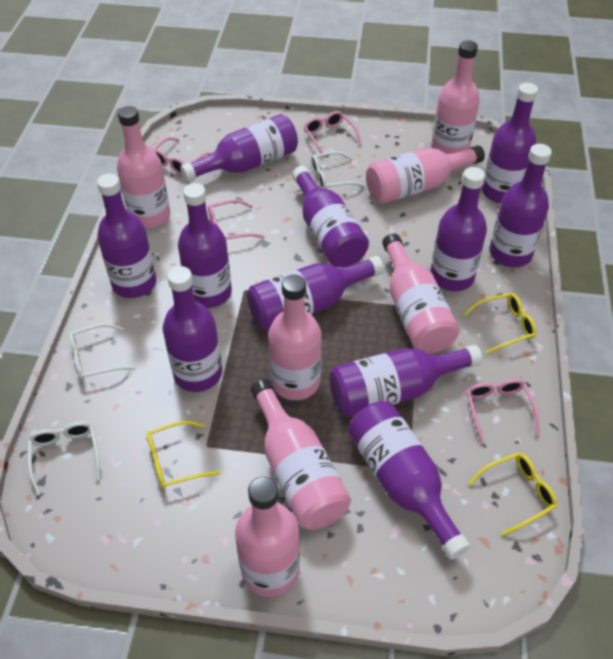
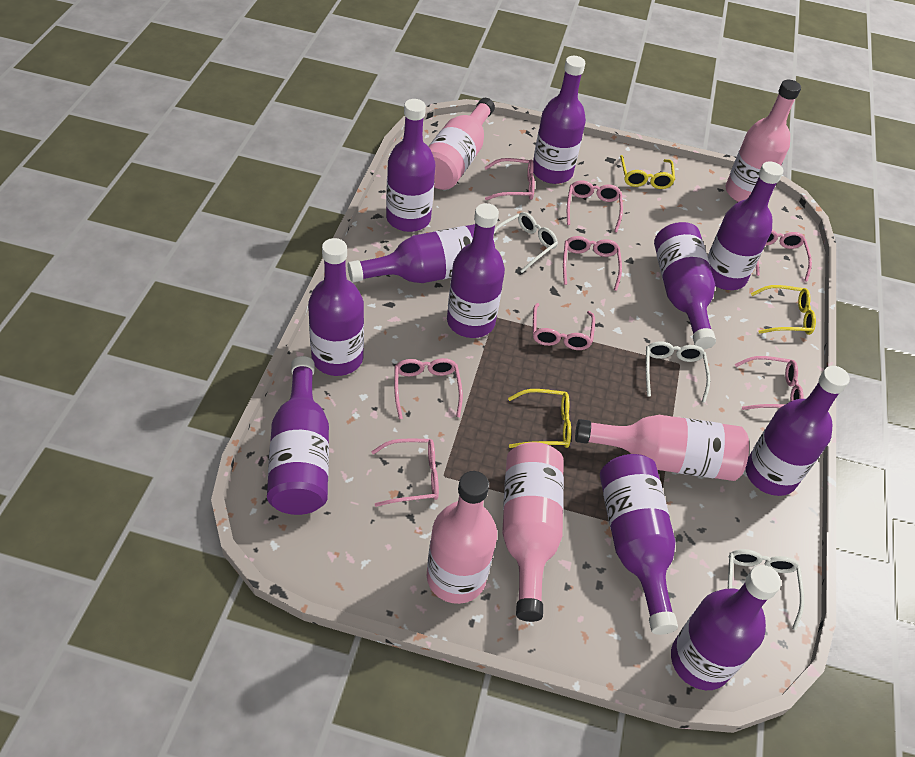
pink bottle: [117,106,170,228] [235,476,300,597] [251,379,351,530] [268,274,322,400] [366,145,485,204] [382,234,460,354] [431,40,480,154] = 7 -> [427,471,497,604] [428,98,495,190] [502,442,564,622] [575,415,749,481] [725,80,801,202] = 5
pink glasses: [153,137,212,175] [208,200,265,240] [304,111,362,158] [467,379,539,444] = 4 -> [371,439,439,507] [394,358,463,419] [485,158,535,200] [533,303,595,350] [563,236,622,291] [567,180,623,232] [735,356,804,410] [756,230,812,282] = 8

